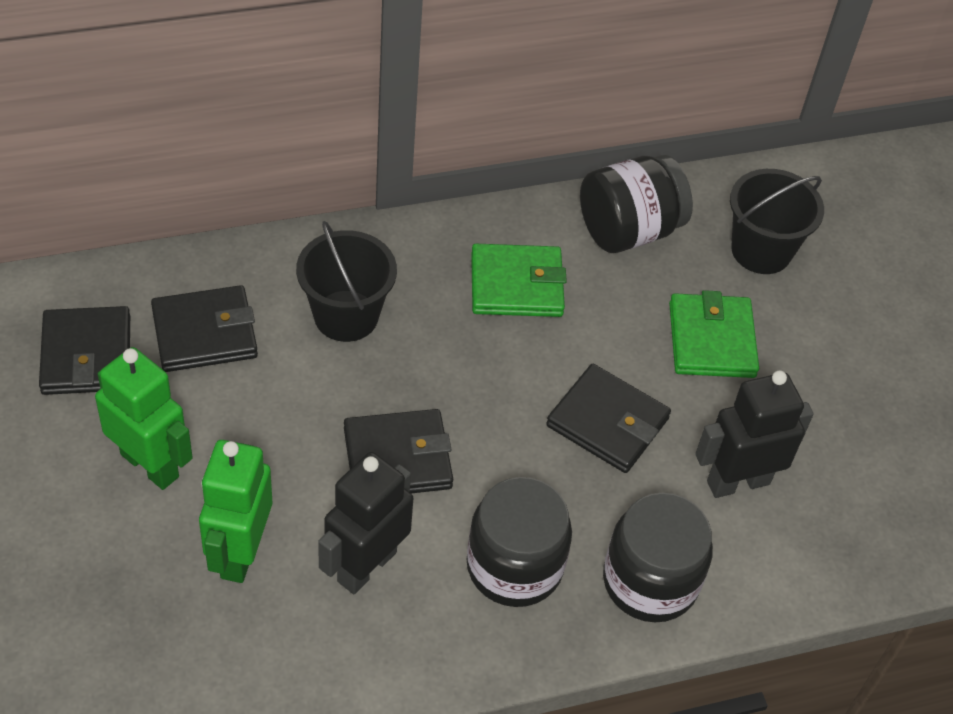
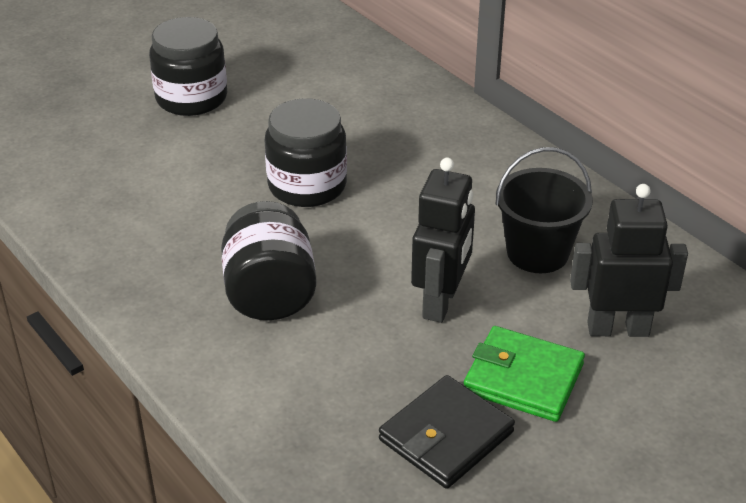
black bucket: [296,221,397,342] [730,169,824,274] = 2 -> [495,147,593,273] = 1
black wallet: [39,306,130,395] [151,285,258,372] [344,409,453,493] [546,364,671,473] = 4 -> [379,375,515,489] = 1
green robot: [95,347,193,490] [199,440,272,583] = 2 -> none = 0
green wallet: [471,244,567,317] [669,290,759,378] = 2 -> [464,326,585,422] = 1

